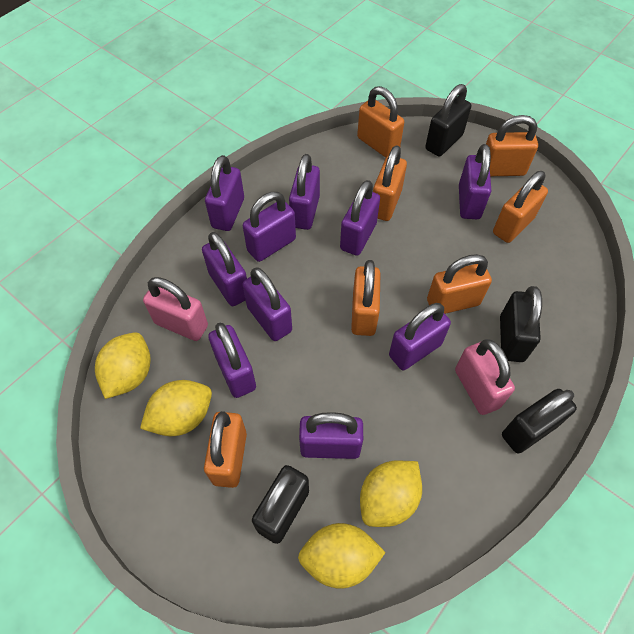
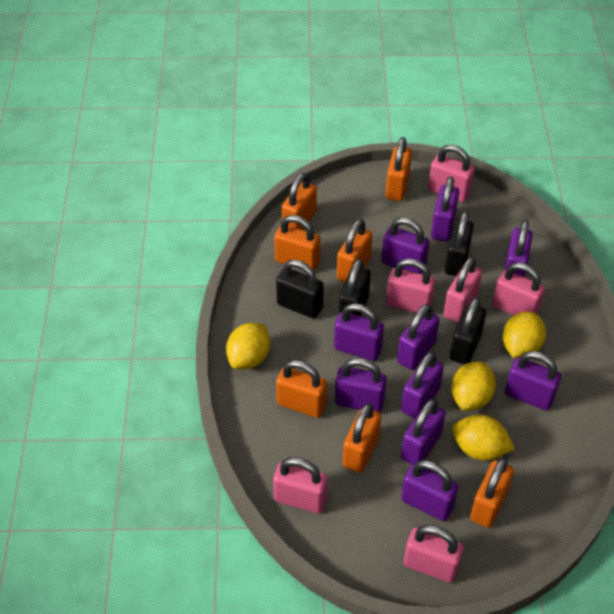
pink padlock: [143,277,208,341] [455,339,515,415] = 2 -> [273,457,328,513] [386,258,435,313] [404,525,464,583] [428,144,475,202] [443,257,482,323] [492,262,545,316] = 6

